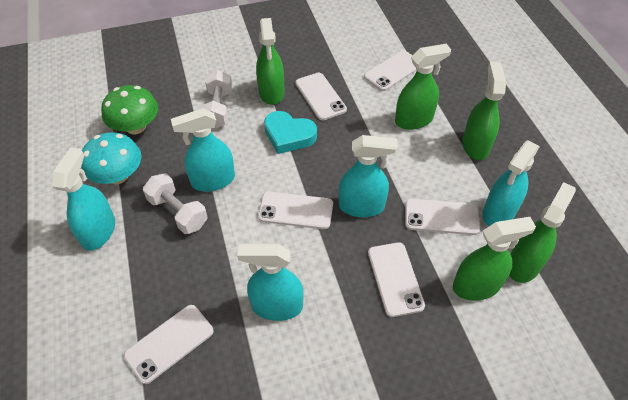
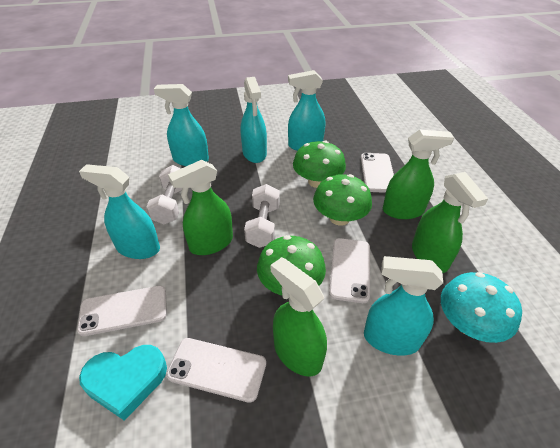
green mushroom: [101,85,158,134] = 1 -> [257,235,326,295] [293,141,346,188] [313,174,372,226] = 3
green spray bottle: [256,18,285,105] [395,44,451,130] [453,217,536,301] [462,62,506,160] [509,182,576,283] = 5 -> [168,160,233,255] [271,257,327,376] [383,130,454,219] [412,172,488,273] = 4
white phone: [124,305,214,384] [258,191,333,229] [295,72,347,120] [364,50,417,91] [368,242,425,317] [405,199,480,235] = 6 -> [77,286,167,336] [166,338,266,403] [329,238,370,303] [361,153,394,193] = 4

